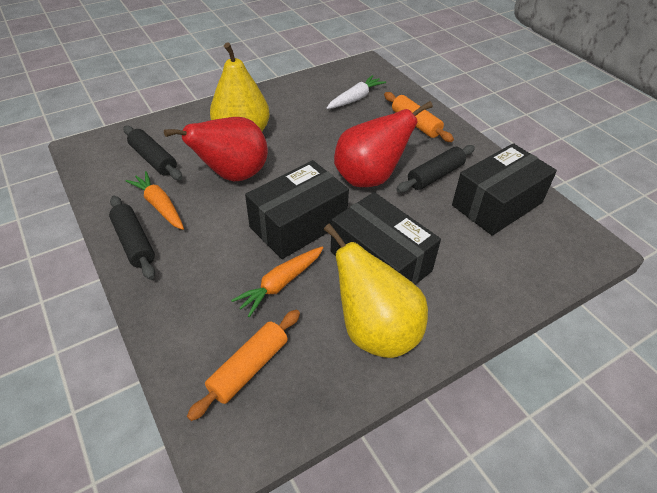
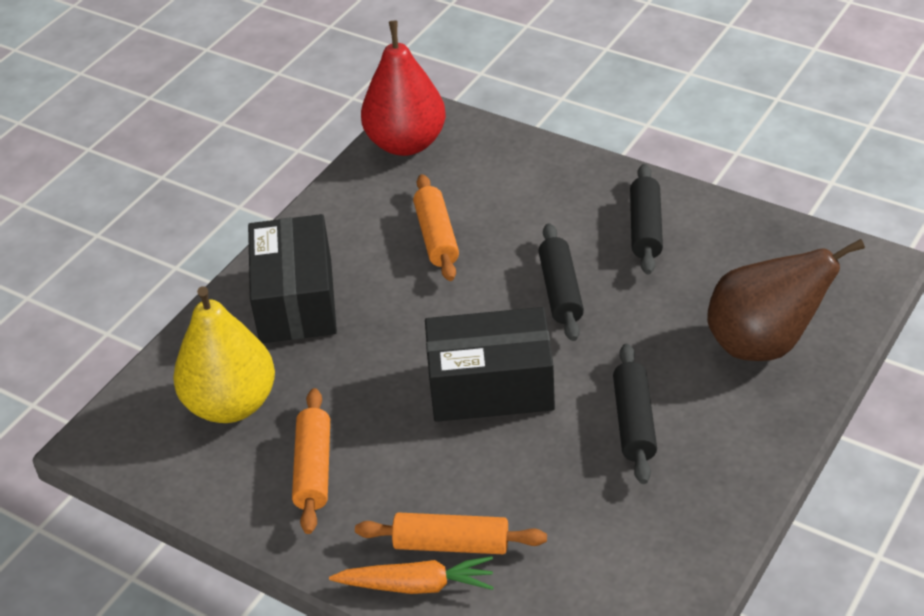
black box: [245,160,349,259] [331,192,441,285] [452,143,557,236] = 3 -> [248,214,337,343] [425,307,555,422] = 2
brown pear: none = 0 -> [707,239,865,361] = 1
orange carrot: [125,171,184,230] [231,246,324,317] = 2 -> [329,556,493,594] = 1
orange rolling pin: [187,310,300,421] [384,92,454,142] = 2 -> [292,388,330,534] [355,512,547,554] [413,174,459,281] = 3
red pear: [164,117,268,181] [334,101,433,187] = 2 -> [361,21,446,156] = 1
white carrot: [327,75,386,109] = 1 -> none = 0
yellow pear: [210,43,270,131] [323,223,428,358] = 2 -> [173,286,275,423] = 1

